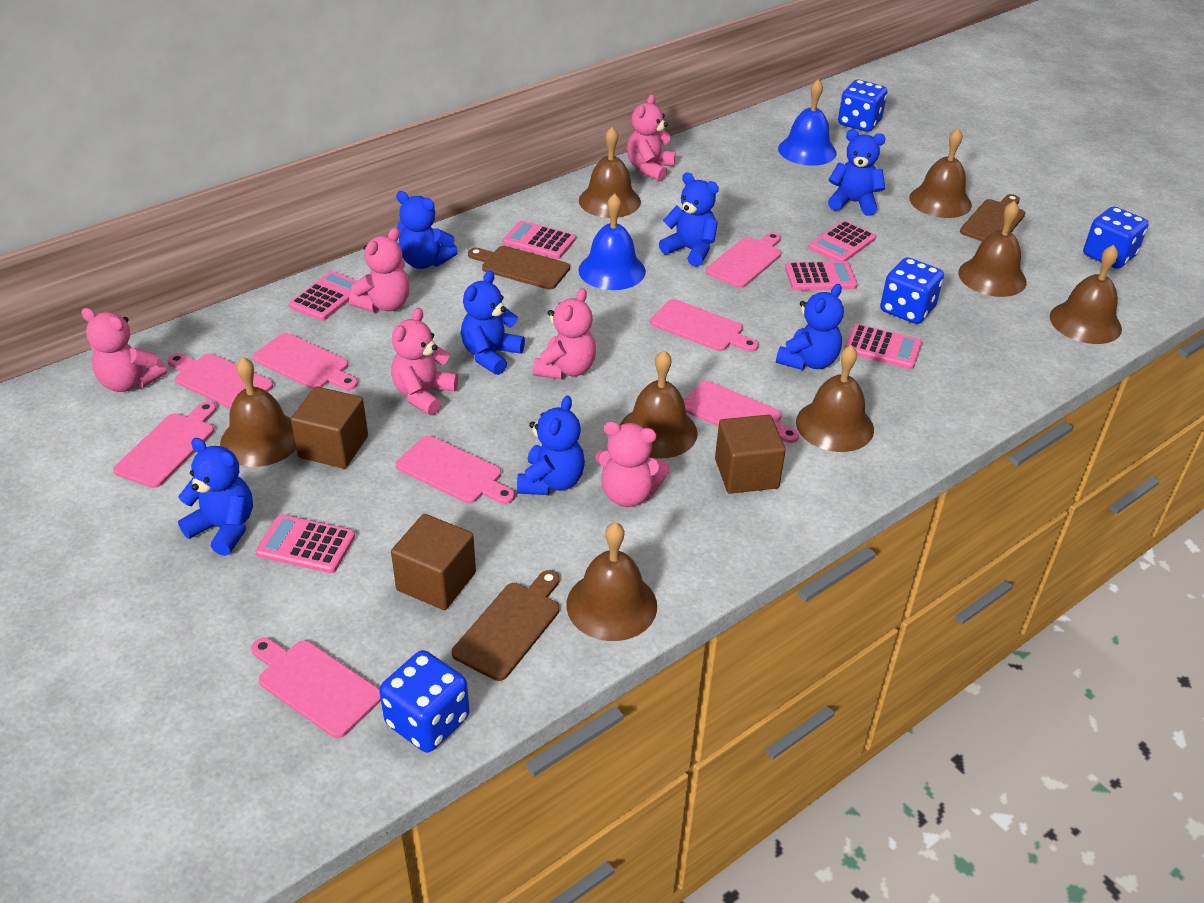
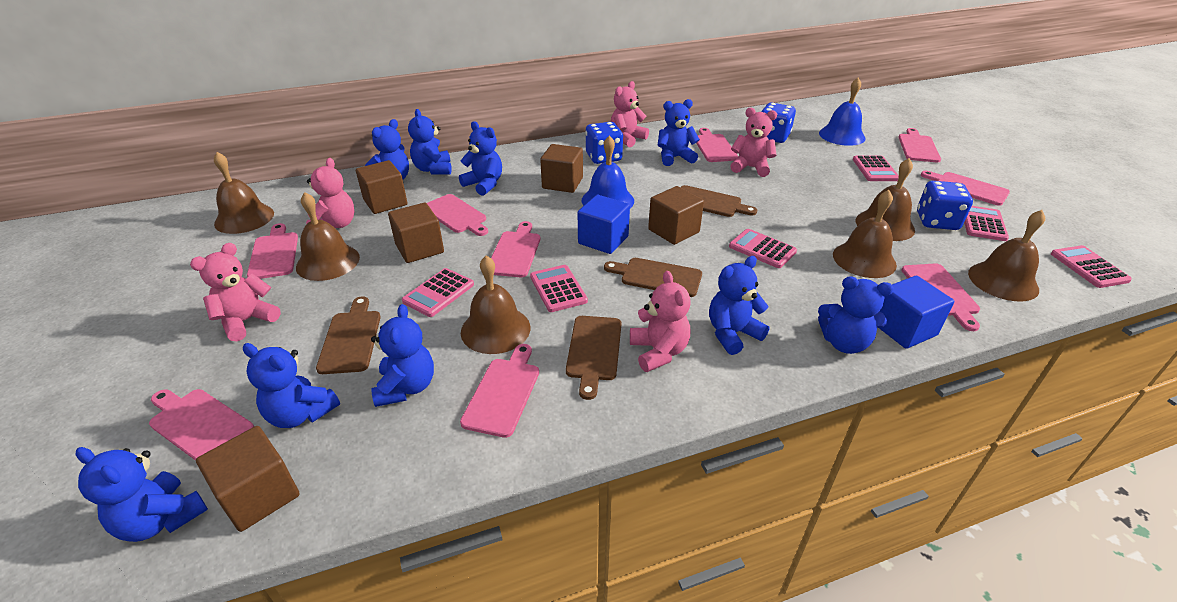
blue cube: none = 0 -> [578,195,630,254] [879,276,954,349] = 2
blue dice: [379,650,469,753] [838,80,887,132] [880,257,944,324] [1083,206,1149,269] = 4 -> [586,122,623,164] [761,103,796,143] [917,181,973,230] = 3
blue teddy bear: [178,438,253,556] [396,191,458,269] [461,270,525,375] [517,396,585,495] [659,172,719,267] [776,284,844,370] [828,129,886,216] = 7 -> [76,447,208,542] [243,343,340,428] [365,119,409,180] [371,304,434,407] [408,109,452,174] [459,121,502,196] [658,99,700,166] [709,256,770,355] [818,276,894,354] = 9
brown bell: [220,357,296,467] [566,522,657,641] [579,127,641,218] [620,350,698,458] [796,345,874,452] [909,128,972,218] [958,201,1027,297] [1050,245,1122,344] = 8 -> [214,152,274,234] [296,192,360,281] [461,255,530,354] [833,190,897,278] [856,158,915,241] [968,210,1045,302] = 6
brown cube: [291,387,368,468] [391,514,476,610] [715,415,786,494] = 3 -> [196,426,300,532] [356,160,408,214] [388,202,444,263] [540,144,583,193] [648,186,704,245] = 5
brown cutting board: [452,570,560,681] [468,246,570,290] [960,194,1025,241] = 3 -> [316,296,381,374] [566,316,621,400] [604,258,702,297] [680,185,757,217] = 4
pink cutting board: [113,401,217,488] [168,353,273,409] [251,638,381,738] [252,333,358,390] [396,436,515,504] [650,299,759,352] [684,381,799,443] [706,232,781,288] = 8 -> [149,389,254,461] [247,223,298,279] [427,194,488,236] [460,344,539,438] [491,221,540,277] [696,128,738,162] [898,128,941,162] [901,264,980,331] [921,171,1010,206] = 9
pink teddy bear: [81,308,167,392] [349,228,410,312] [391,308,458,416] [533,288,596,379] [595,421,670,507] [627,94,676,181] = 6 -> [190,243,281,341] [306,158,354,228] [611,81,649,147] [630,271,691,372] [730,108,777,177] = 5

